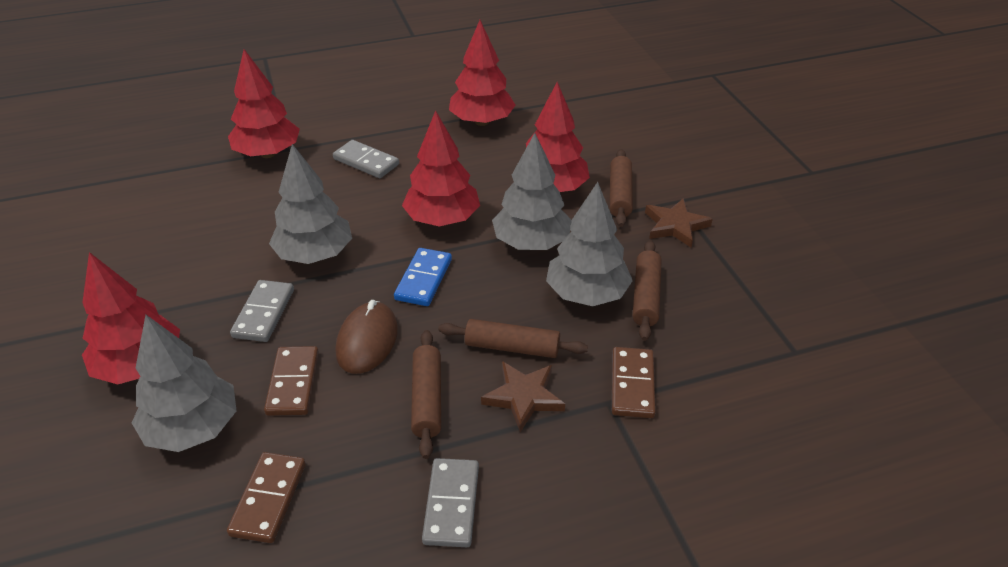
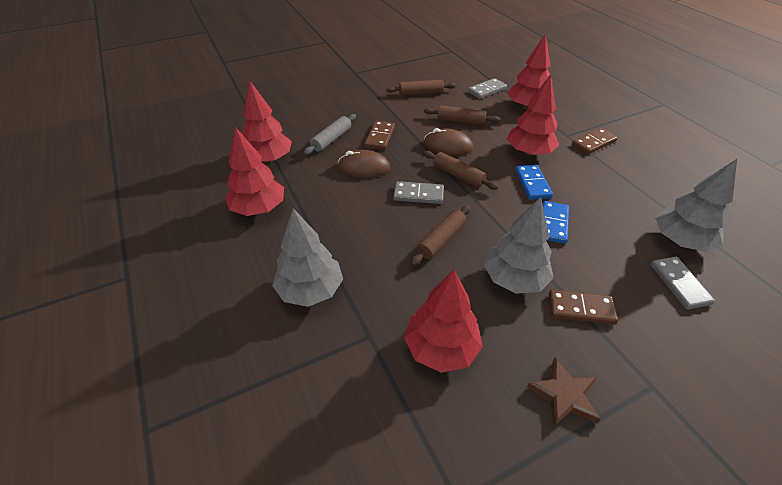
blue domino: [394,248,452,306] = 1 -> [515,165,553,200] [543,201,569,244] = 2
brown mouse: [336,300,398,374] = 1 -> [338,150,390,178] [424,128,473,155] = 2
brown star: [481,361,565,432] [645,198,713,247] = 2 -> [527,358,601,427] = 1
grey rolling pin: none = 0 -> [304,114,356,155] = 1
grey tree: [132,315,237,452] [269,144,352,264] [492,133,572,250] [546,182,633,306] = 4 -> [272,208,343,307] [484,197,554,294] [655,159,737,252] = 3

